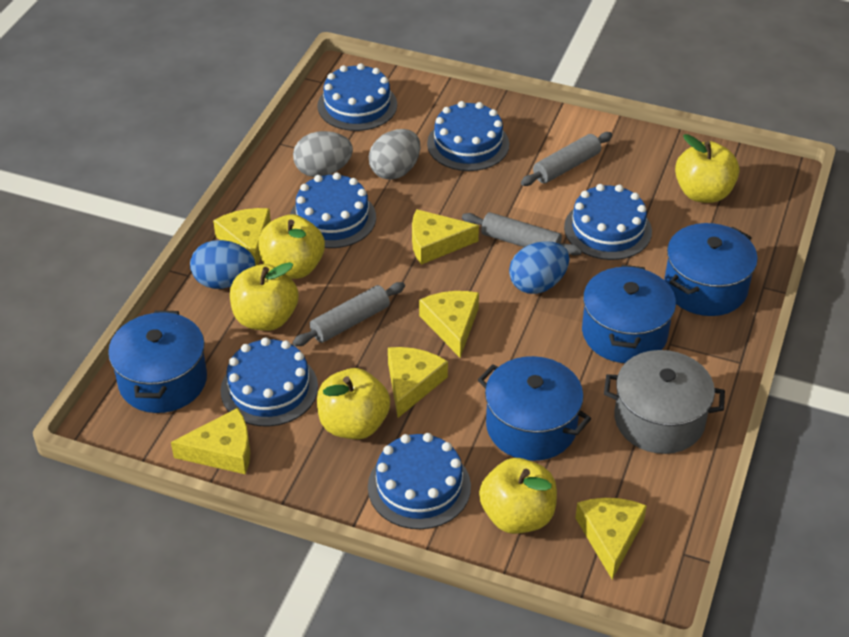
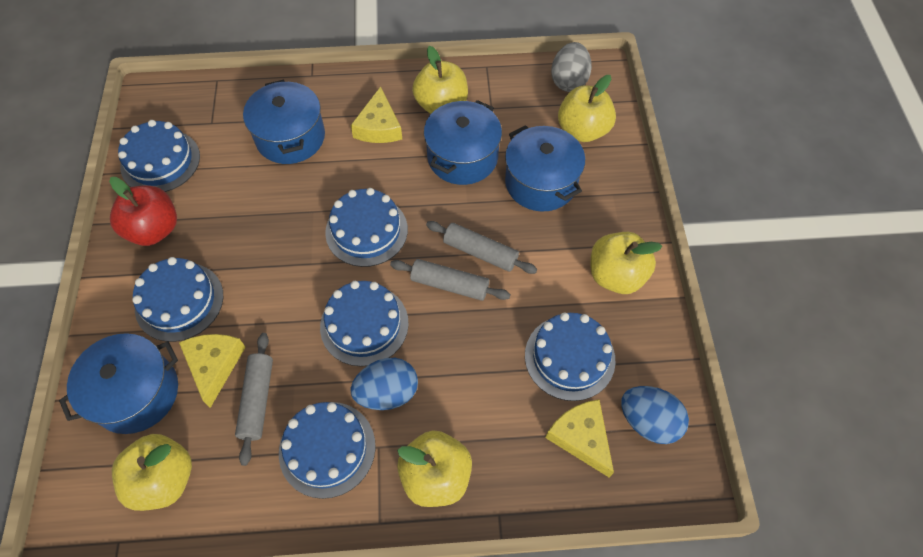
grey egg: [293,131,353,177] [369,129,420,180] = 2 -> [551,42,592,92] = 1
grey pot: [604,350,725,454] = 1 -> none = 0
red apple: none = 0 -> [109,177,177,246] = 1
yellow cheese: [171,408,250,474] [213,208,271,266] [388,347,448,418] [412,209,479,265] [419,291,479,358] [575,498,647,579] = 6 -> [179,334,246,408] [350,86,402,143] [545,400,614,478] = 3

